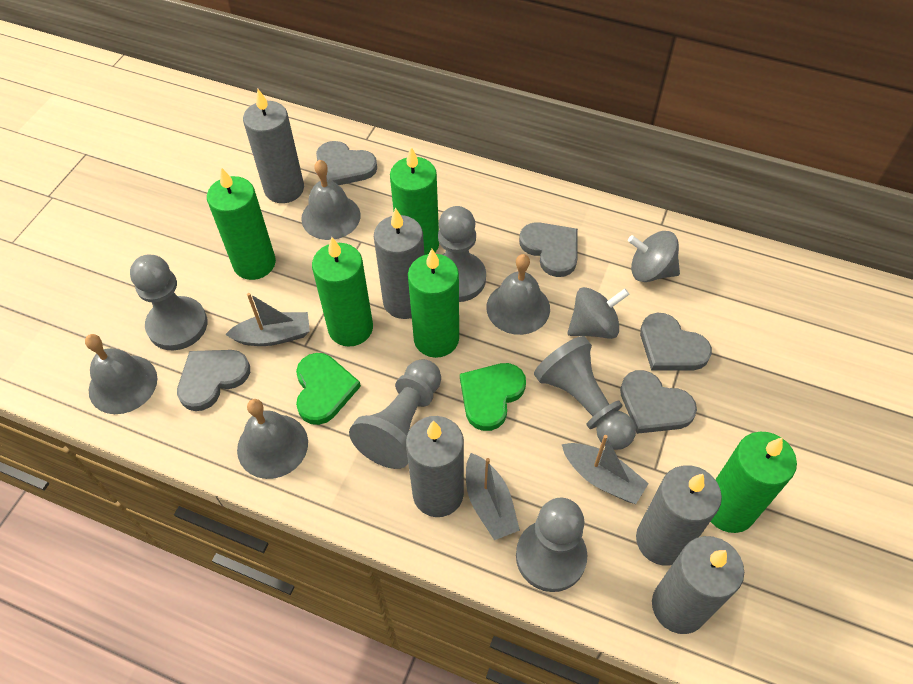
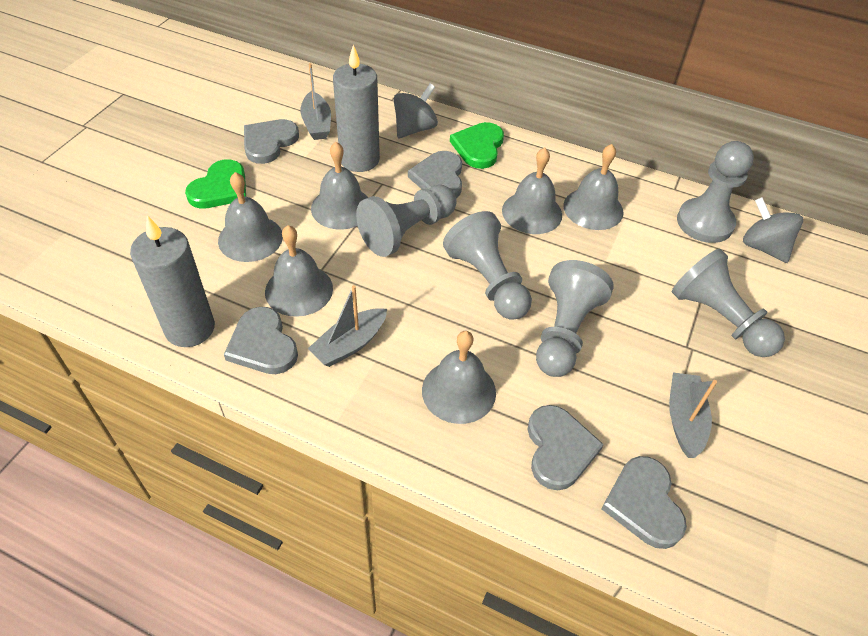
green candle: [207,167,276,280] [312,237,373,347] [390,147,439,255] [408,249,459,358] [710,432,797,533] = 5 -> none = 0
grey bell: [85,334,158,414] [237,399,308,479] [301,160,361,240] [486,254,550,335] = 4 -> [218,172,283,262] [265,225,333,317] [311,142,368,229] [422,331,496,424] [502,148,562,234] [563,144,624,230] = 6
grey candle: [243,89,304,203] [374,208,424,319] [406,416,464,517] [636,465,722,566] [652,536,744,634] = 5 -> [130,215,215,347] [333,45,380,172] = 2

